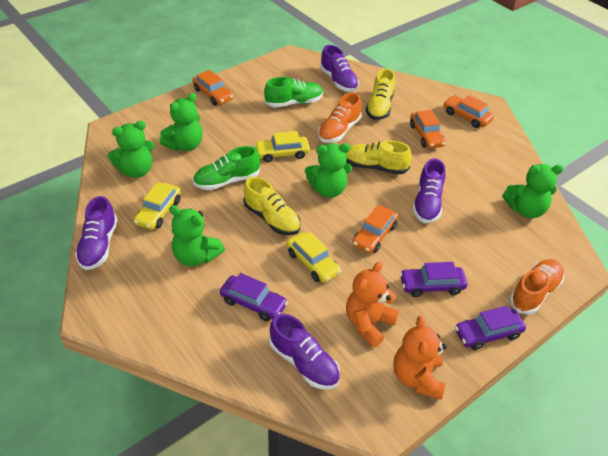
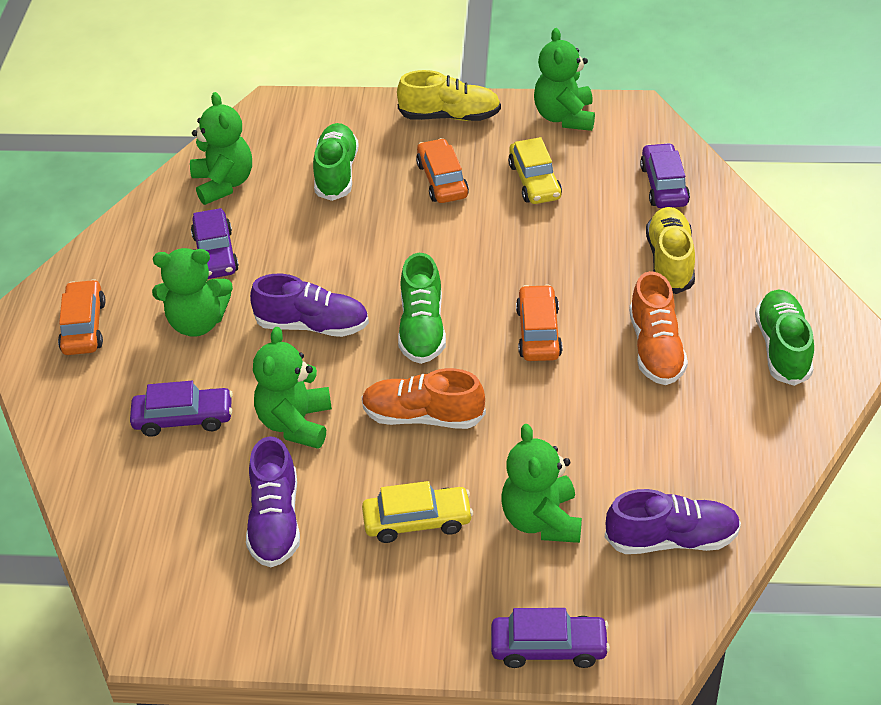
green shoe: [193,146,260,190] [264,77,323,108] = 2 -> [313,123,359,201] [398,253,446,364] [755,289,814,386] = 3
orange car: [192,70,233,105] [352,205,398,253] [410,110,446,149] [444,95,494,128] = 4 -> [58,279,106,355] [416,138,469,203] [516,284,563,361] = 3
orange teddy bear: [346,261,399,348] [393,316,447,400] = 2 -> none = 0
purple car: [220,273,288,321] [400,262,467,297] [455,306,526,350] = 3 -> [130,381,233,437] [191,208,239,279] [491,608,610,668] [640,143,690,208] = 4
purple shoe: [75,196,118,270] [269,314,340,390] [320,45,359,92] [412,159,446,223] = 4 -> [246,436,300,567] [250,274,369,337] [605,489,741,554] = 3
yellow car: [134,182,181,230] [254,131,310,162] [287,232,341,283] = 3 -> [362,481,473,543] [508,137,562,204] = 2
yellow shoe: [243,177,301,235] [346,140,412,175] [366,68,395,120] = 3 -> [397,70,501,121] [646,207,695,294] = 2

